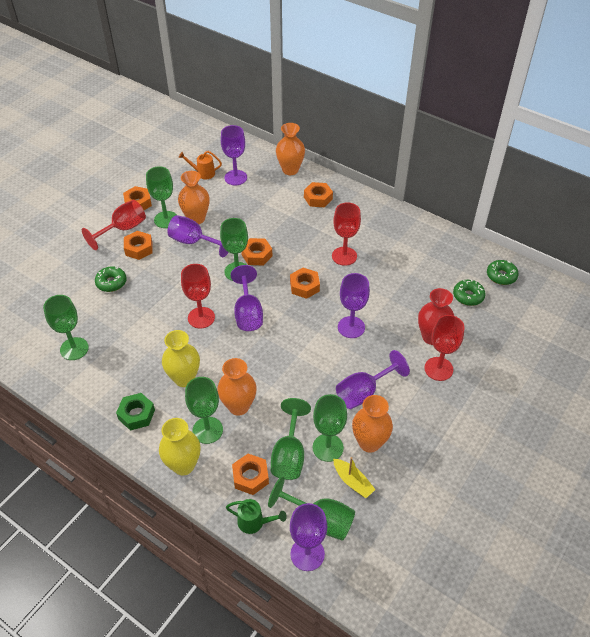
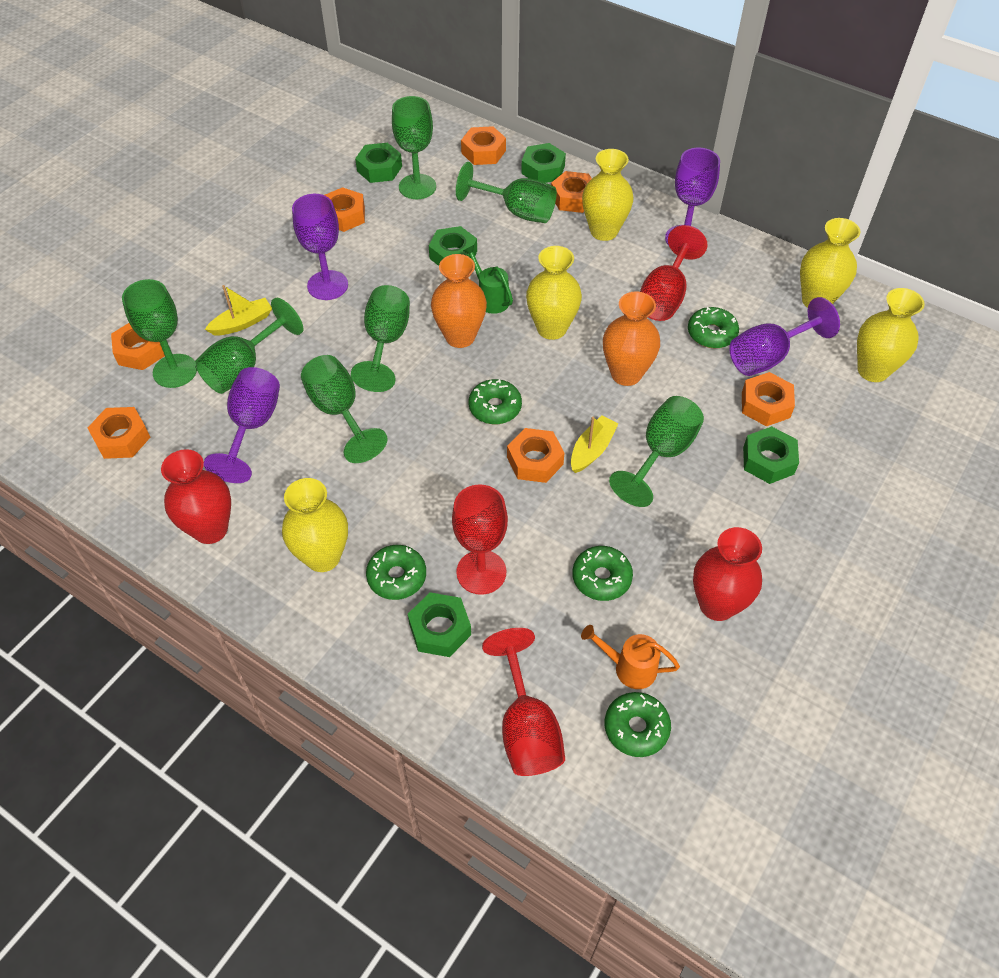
green donut: [95,266,126,292] [453,279,486,306] [487,260,519,285] = 3 -> [366,545,426,600] [469,379,522,424] [572,546,633,601] [605,692,671,757] [688,307,739,348] = 5
green nut: [116,393,155,431] = 1 -> [355,143,402,183] [408,592,471,657] [429,226,477,266] [521,143,566,183] [743,426,799,484] = 5
orange nut: [123,186,152,210] [124,231,153,260] [232,454,269,495] [241,238,272,266] [290,268,320,299] [304,182,333,207] = 6 -> [88,407,150,459] [111,323,165,370] [325,187,365,232] [461,126,506,165] [507,428,564,483] [551,171,592,213] [742,372,795,426] = 7
orange vase: [178,171,210,224] [217,358,257,416] [276,123,305,175] [352,395,393,453] = 4 -> [431,254,487,348] [603,291,660,386] = 2
purple goblet: [167,215,229,258] [221,125,247,185] [231,265,263,331] [290,503,327,571] [336,350,410,409] [338,273,370,338] = 6 -> [204,367,280,483] [292,194,348,300] [665,148,720,246] [729,297,840,376] = 4
red goblet: [82,200,146,250] [181,264,215,329] [332,202,361,266] [424,315,465,381] = 4 -> [452,484,508,595] [482,628,565,776] [640,225,707,321] = 3
red vase: [418,288,454,345] = 1 -> [161,449,231,544] [693,527,762,621] = 2
yellow boat: [333,457,376,498] = 1 -> [205,285,272,335] [571,415,619,473] = 2
yellow vase: [159,418,201,475] [162,330,200,387] = 2 -> [282,478,348,572] [526,246,582,340] [582,149,634,241] [800,218,860,308] [857,288,925,382] = 5

